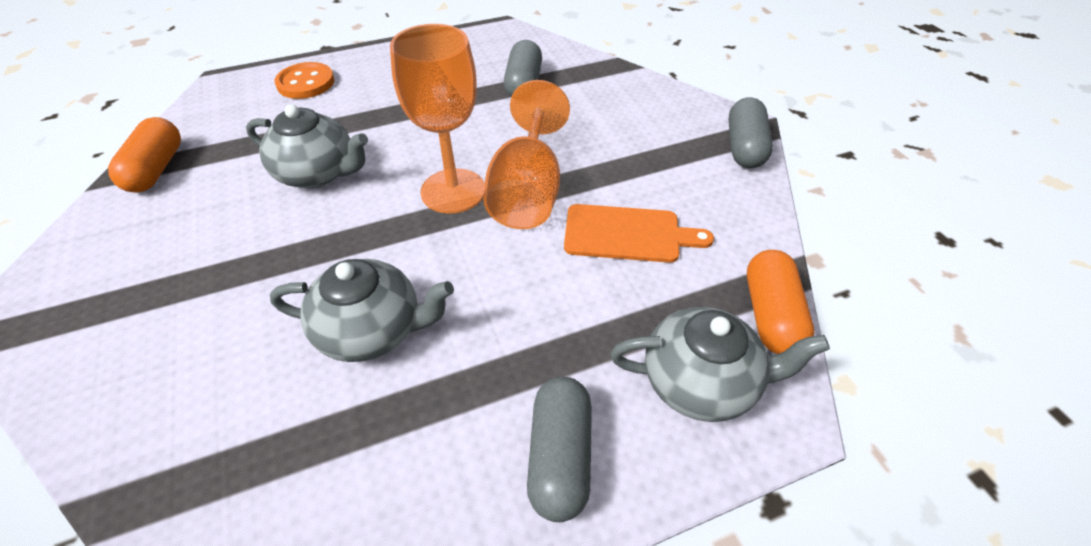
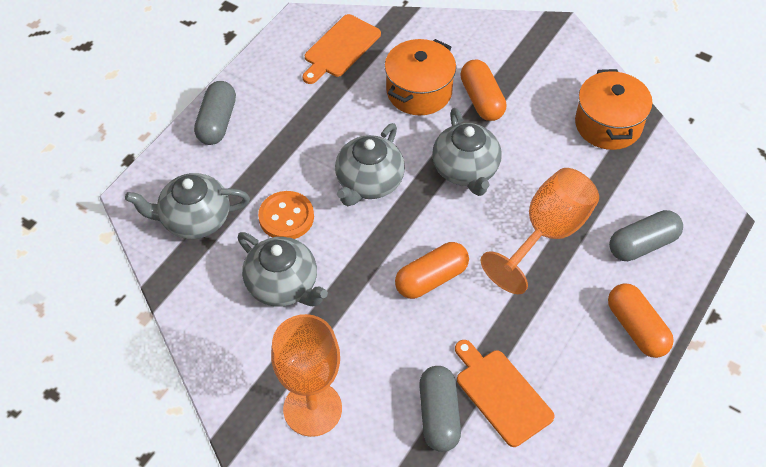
grey teapot: [246,104,368,188] [270,259,454,362] [611,307,830,422] = 3 -> [125,173,250,239] [238,232,328,307] [335,123,405,206] [432,108,502,196] = 4
orange capsule: [108,117,181,193] [747,250,814,354] = 2 -> [395,242,469,299] [460,60,506,121] [608,283,674,358] = 3
orange cutting board: [564,204,714,263] = 1 -> [303,14,381,84] [455,340,555,447] = 2
orange pot: none = 0 -> [384,39,456,115] [575,69,653,150] = 2

